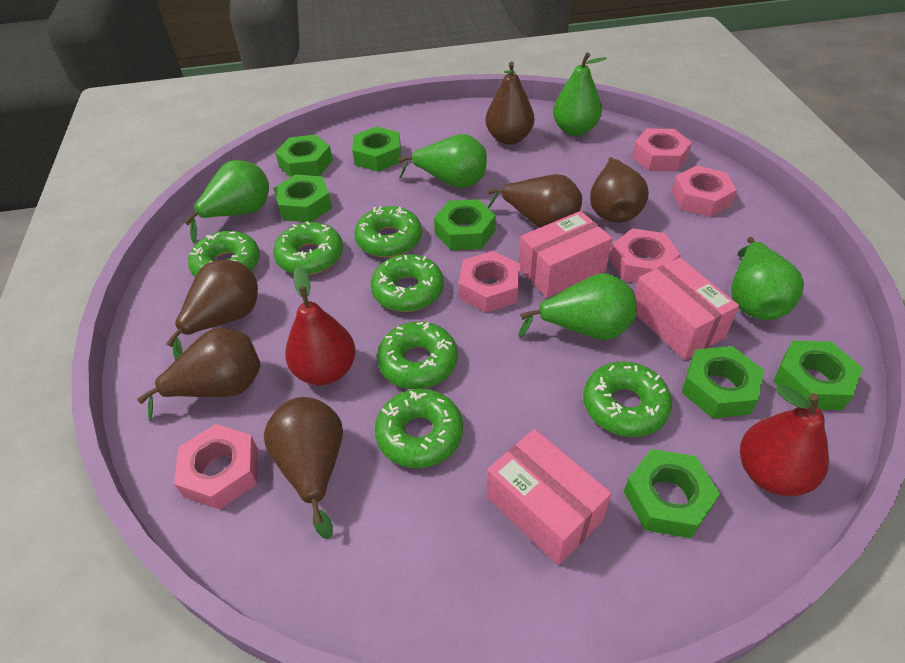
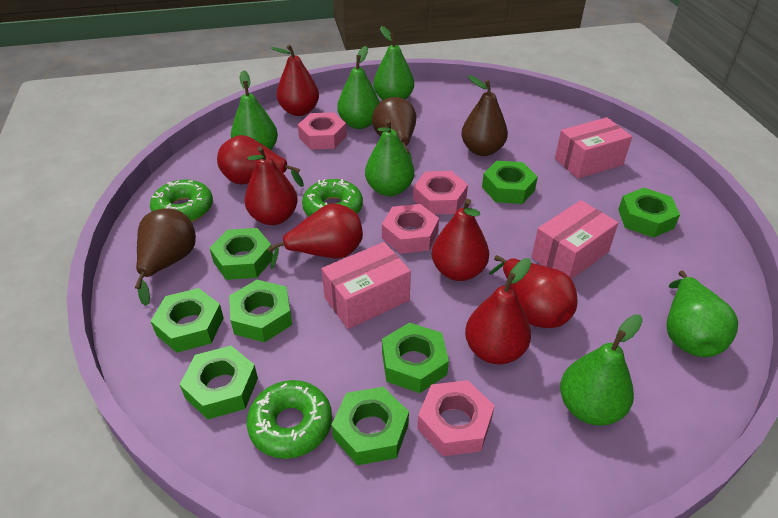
brown pear: [137,328,261,421] [166,260,258,360] [264,397,343,539] [486,62,534,144] [487,174,582,228] [590,157,649,223] = 6 -> [135,208,196,306] [372,97,416,161] [461,75,508,156] = 3
green donut: [188,231,260,277] [273,221,343,275] [354,206,422,257] [371,254,444,312] [375,389,463,468] [377,322,458,389] [583,361,672,437] = 7 -> [150,180,213,222] [247,380,332,459] [302,179,363,216] = 3
green nut: [273,174,332,222] [275,135,333,177] [352,126,401,172] [434,199,496,250] [624,449,720,538] [682,346,764,418] [773,341,863,410] = 7 -> [151,288,224,353] [180,346,258,419] [210,228,273,280] [229,280,292,342] [332,387,409,465] [382,322,449,393] [482,161,538,204] [618,188,680,238] = 8
green pear: [184,160,269,243] [398,134,487,189] [518,273,637,340] [553,52,607,136] [731,237,804,320] = 5 -> [231,70,278,150] [337,46,380,129] [365,119,414,196] [373,26,414,100] [560,315,643,425] [667,271,738,357] = 6
pink nut: [174,424,258,510] [459,251,520,313] [610,228,680,283] [632,128,692,172] [672,165,737,217] = 5 -> [298,112,347,149] [382,204,439,254] [413,171,468,215] [417,380,494,456] = 4
red pear: [285,266,356,385] [740,385,829,496] = 2 -> [217,135,304,187] [245,146,298,225] [268,203,363,269] [271,45,319,116] [432,199,489,281] [465,258,531,364] [489,255,578,328] = 7

